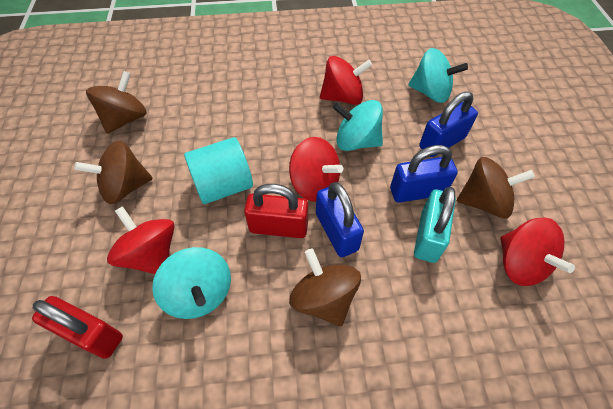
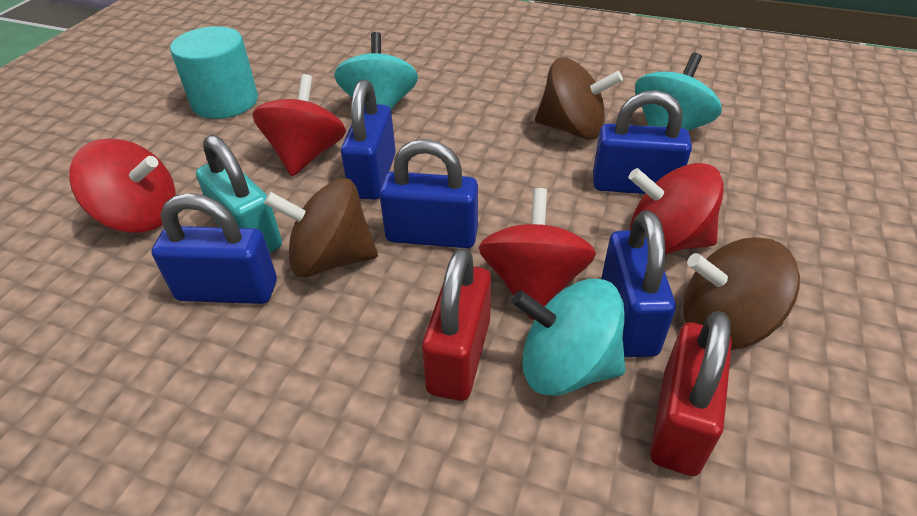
blue padlock: [316,182,364,257] [390,145,458,203] [419,91,478,157] = 3 -> [151,193,277,304] [341,80,396,200] [379,139,478,248] [593,90,692,194] [601,211,676,357] = 5
brown spinning top: [74,140,153,204] [86,71,147,134] [289,248,361,327] [457,157,535,219] = 4 -> [264,178,378,278] [535,58,623,140] [683,237,800,350] = 3

